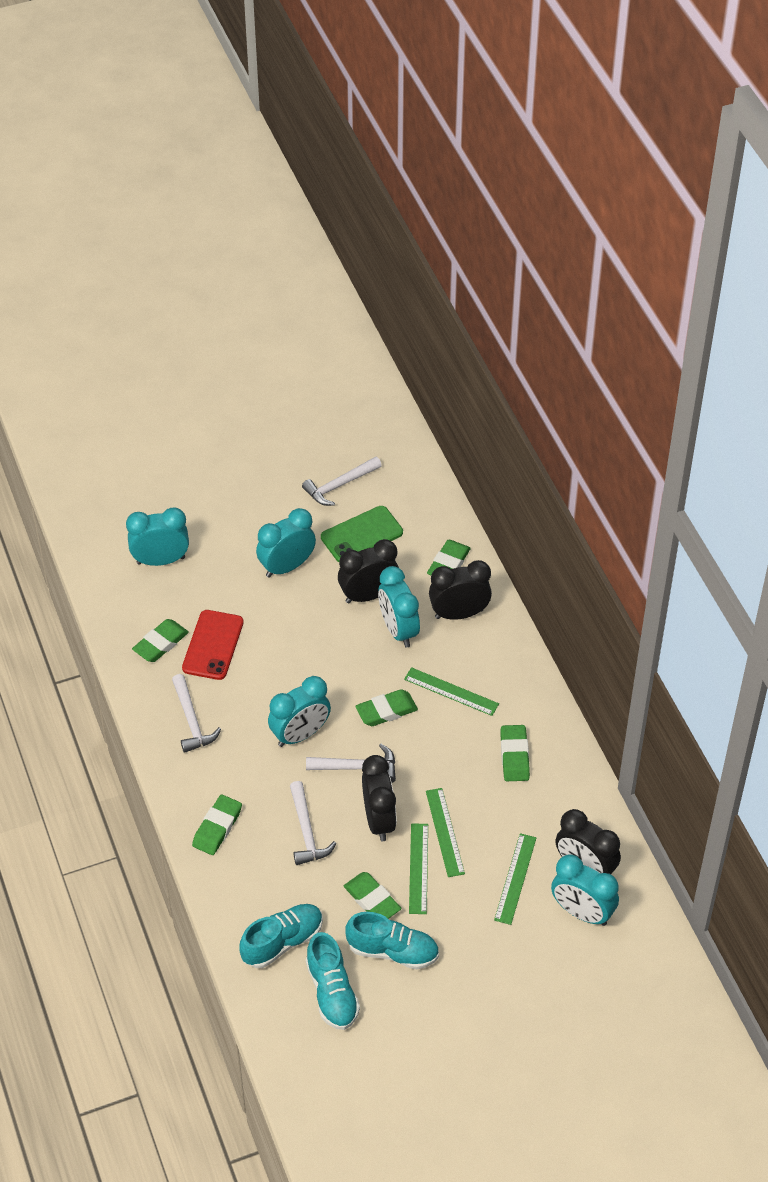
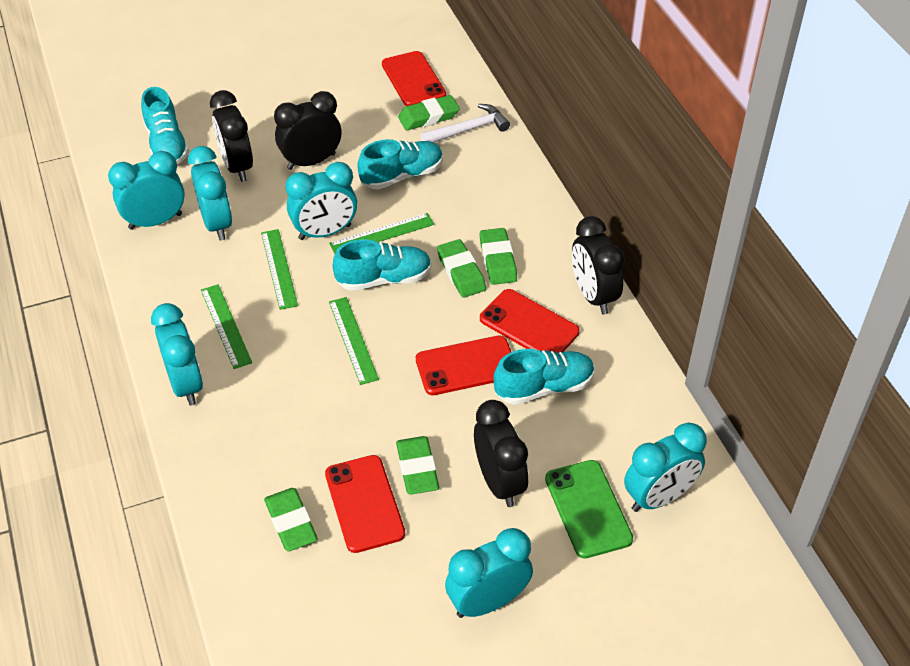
green eraser: [132,619,189,662] [192,795,242,855] [344,872,401,919] [356,689,418,726] [427,540,471,575] [501,725,530,781] = 6 -> [264,488,318,551] [396,436,439,495] [398,95,460,130] [437,239,486,298] [480,228,517,285] = 5
red phone: [182,610,244,680] = 1 -> [325,455,405,553] [382,51,446,106] [416,336,511,395] [480,289,580,353] = 4
turquoise clock: [126,508,189,566] [256,508,316,578] [268,676,331,747] [378,566,420,648] [551,854,619,926] = 5 -> [108,151,185,230] [151,303,203,406] [188,146,232,241] [285,162,357,240] [445,528,533,618] [624,422,707,512] = 6
turquoise shoe: [239,904,323,968] [306,932,360,1030] [345,912,439,969] = 3 -> [141,87,189,164] [333,239,432,291] [357,139,443,189] [493,349,595,405] = 4
white hammer: [172,674,221,753] [290,781,336,865] [302,456,382,506] [306,744,396,783] = 4 -> [420,104,510,143] = 1

